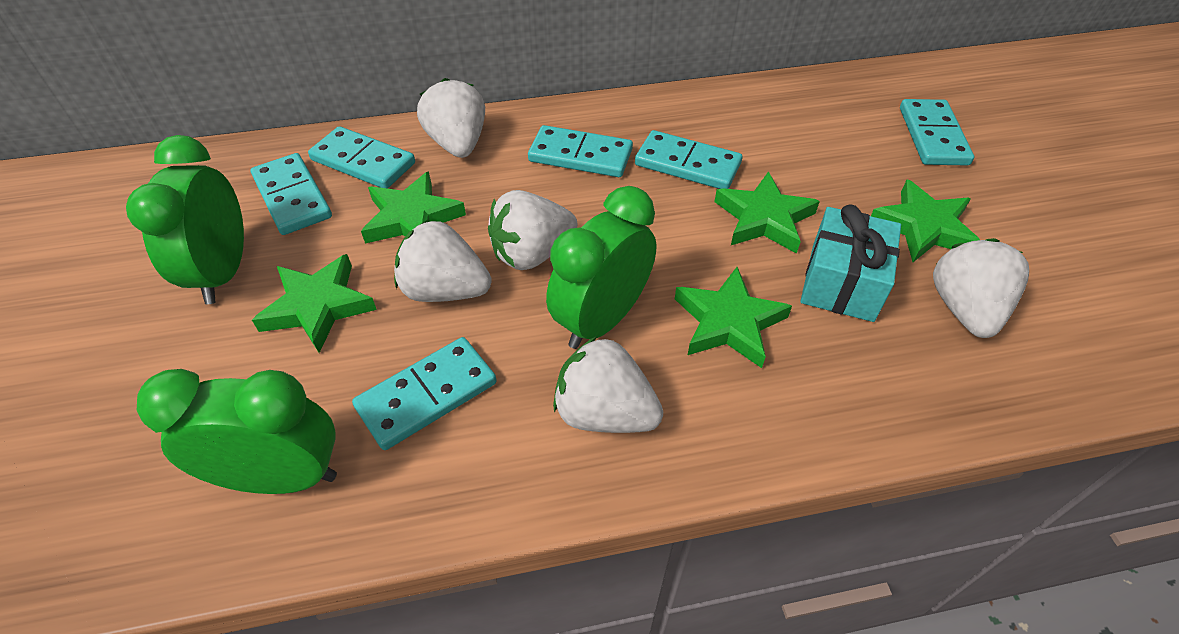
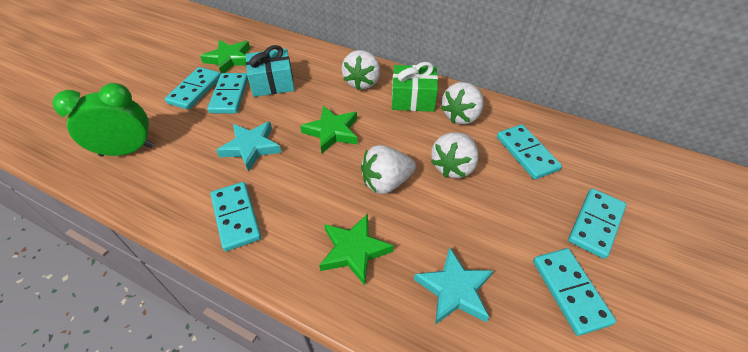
green clock: [126,135,244,304] [137,369,337,494] [546,186,656,349] = 3 -> [53,83,153,156] = 1
green gift: none = 0 -> [392,62,438,112] = 1
green star: [252,254,377,353] [361,171,466,243] [675,267,792,368] [714,172,820,254] [871,180,980,262] = 5 -> [200,40,250,73] [300,106,358,153] [319,214,394,285] = 3
turquoise star: none = 0 -> [216,121,282,172] [414,247,494,325] = 2
white strawberry: [394,220,491,302] [417,78,485,158] [488,190,577,270] [553,336,663,433] [933,238,1029,338] = 5 -> [342,50,380,90] [361,145,416,194] [431,132,479,178] [441,82,484,124] = 4

